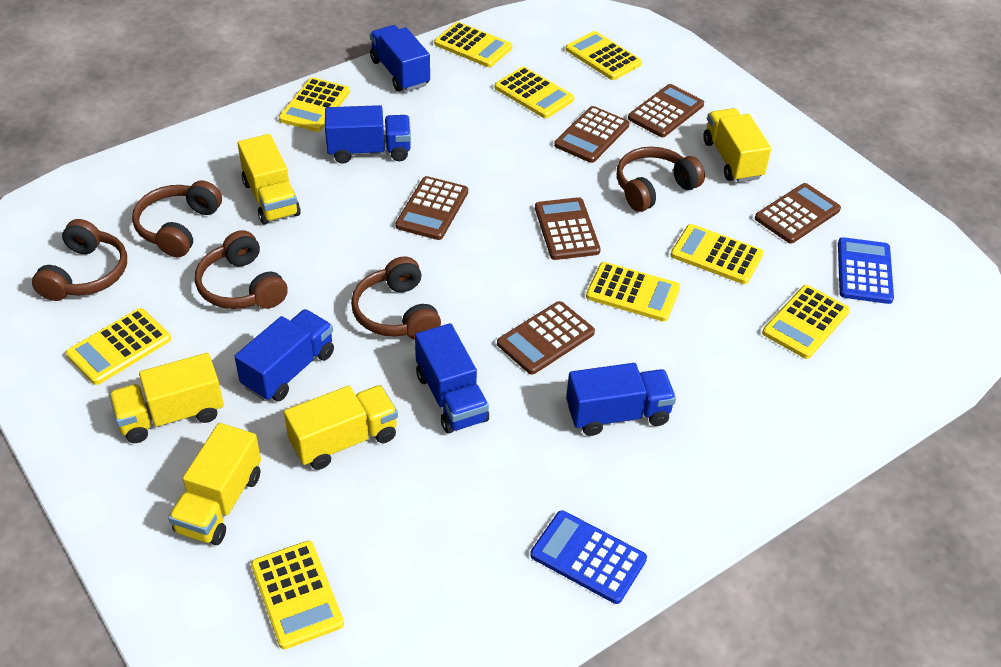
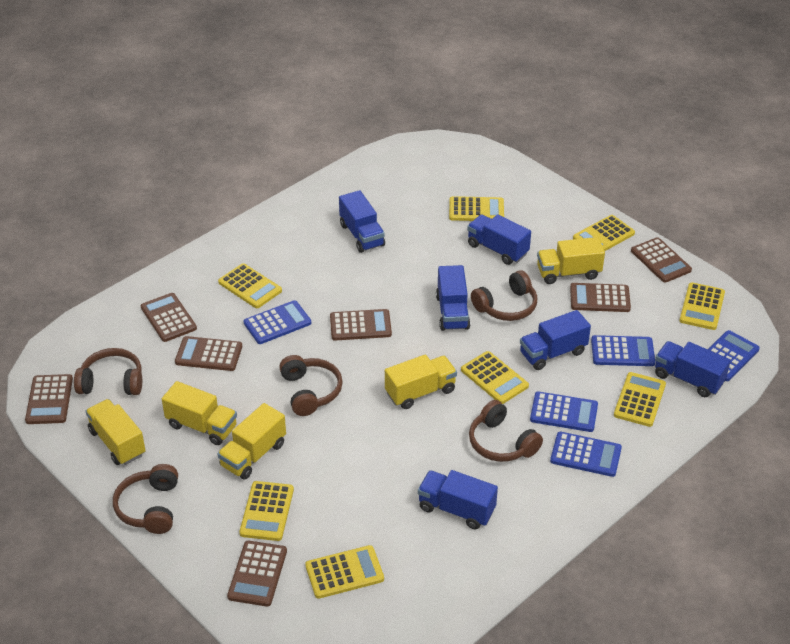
blue calculator: [530,510,647,604] [838,237,894,304] = 2 -> [244,300,311,344] [530,391,598,432] [550,432,622,477] [591,335,655,366] [708,330,760,381] = 5
blue truck: [234,309,334,402] [325,105,411,164] [370,25,430,92] [415,323,489,434] [566,363,676,436] = 5 -> [339,190,385,253] [418,470,498,529] [436,265,470,331] [467,214,531,265] [520,310,591,370] [655,341,731,397] = 6
brown calculator: [395,176,468,240] [497,301,595,375] [535,197,601,260] [554,106,629,163] [628,84,704,137] [755,183,841,244] = 6 -> [25,374,73,424] [141,293,197,342] [175,336,242,371] [227,541,287,607] [330,309,392,341] [570,283,631,312] [631,237,692,283] = 7
yellow calculator: [66,308,171,385] [251,541,344,649] [279,77,350,132] [434,22,512,67] [495,67,574,118] [566,31,642,80] [586,262,680,322] [671,224,764,284] [762,285,850,359] = 9 -> [218,263,282,308] [239,481,294,541] [305,545,384,599] [449,196,504,221] [461,351,529,404] [573,215,635,251] [614,372,666,427] [679,282,725,330] = 8

